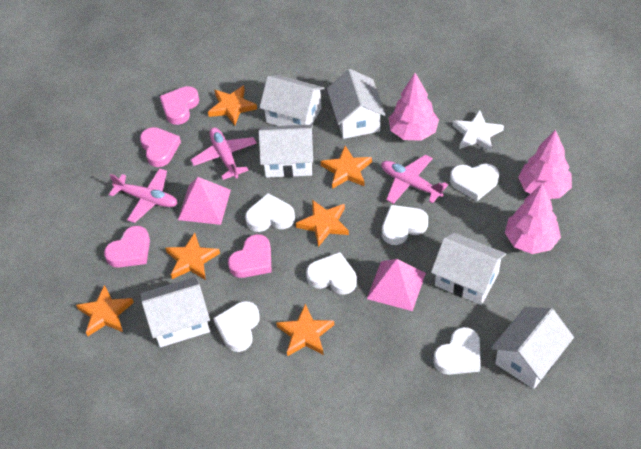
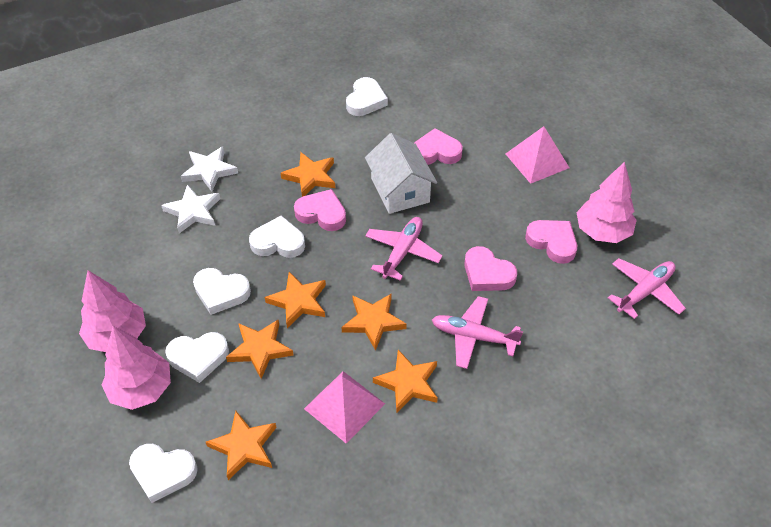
white heart: [213,301,260,352] [245,193,295,232] [306,252,357,295] [382,205,428,245] [433,327,481,375] [450,163,499,201] = 6 -> [129,444,198,503] [165,332,229,383] [193,268,251,315] [249,215,305,258] [346,77,388,116] = 5
white house: [141,277,210,347] [259,75,324,126] [259,125,313,178] [327,69,385,139] [431,233,506,305] [491,307,574,389] = 6 -> [365,133,437,214] = 1
white star: [453,110,504,152] = 1 -> [161,185,220,233] [180,146,238,192] = 2

